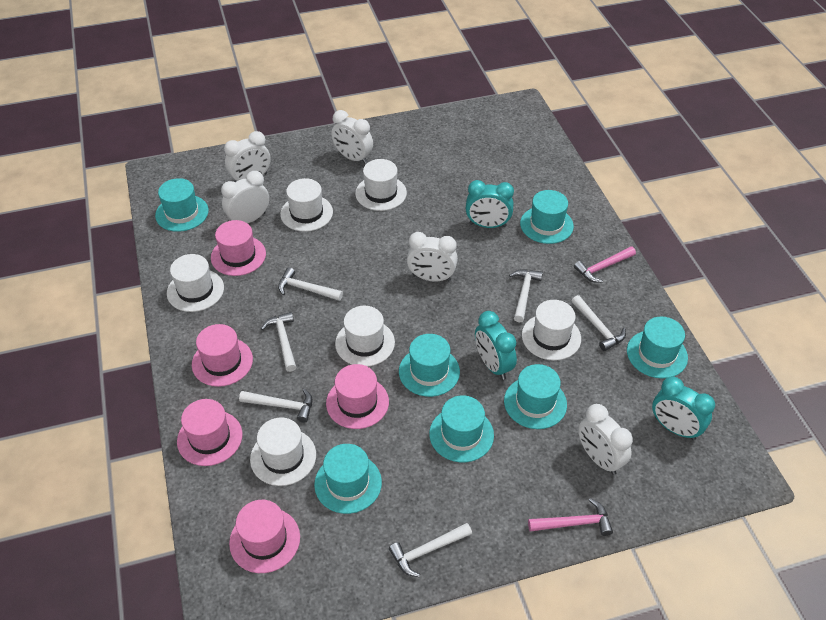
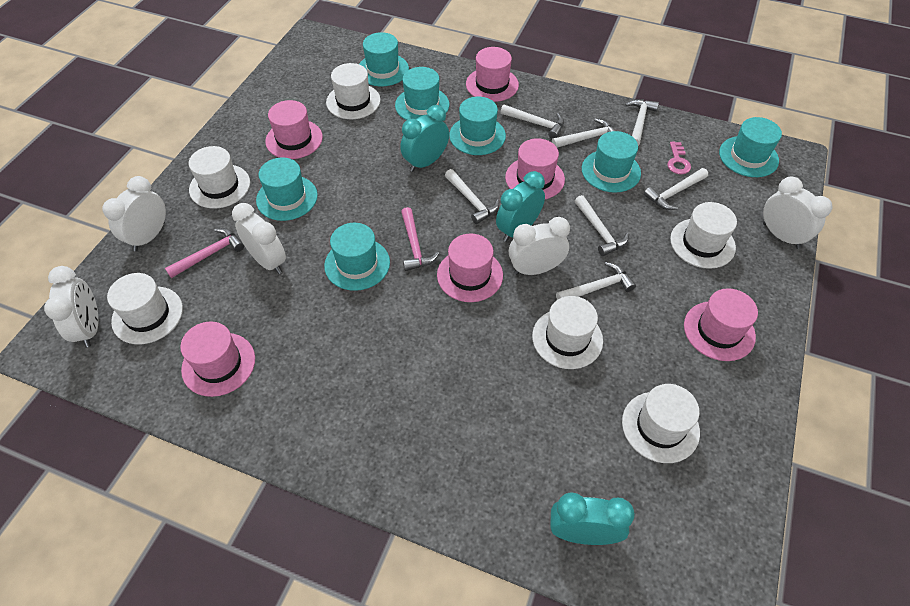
pink hat: [177,399,242,466] [192,324,253,387] [211,220,266,276] [229,500,300,573] [326,364,389,429] = 5 -> [180,321,255,397] [265,100,323,159] [437,234,503,302] [466,47,519,102] [505,138,565,199] [684,288,758,361] = 6
pink key: none = 0 -> [667,142,691,175] = 1
white hammer: [239,389,312,423] [261,312,296,372] [278,267,343,301] [389,523,472,577] [509,269,543,322] [572,295,626,351] = 6 -> [445,169,499,224] [501,104,564,139] [552,118,616,148] [556,262,636,300] [575,195,629,256] [625,99,659,146] [644,168,708,210] = 7

